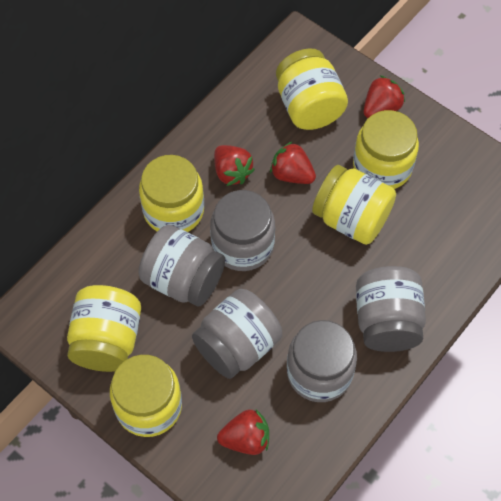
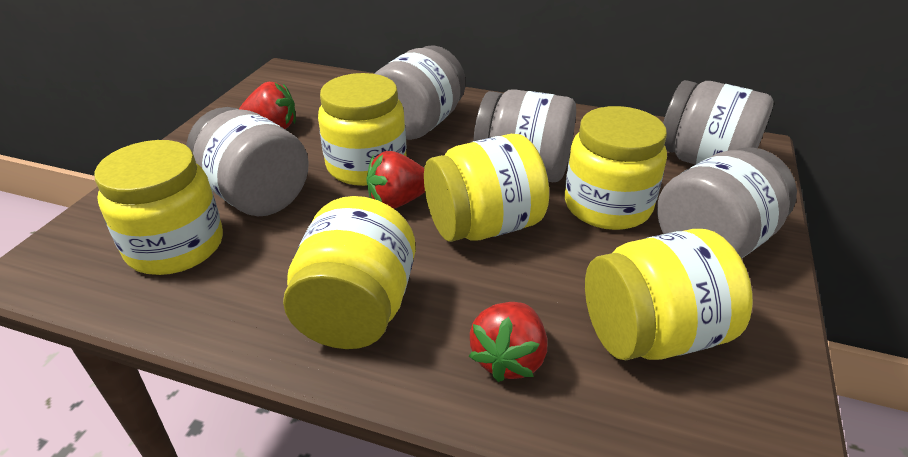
red strawberry: [214,145,255,186] [217,409,269,455] [270,141,316,184] [364,75,405,118] = 4 -> [239,82,296,129] [366,151,425,209] [469,302,547,382] = 3

